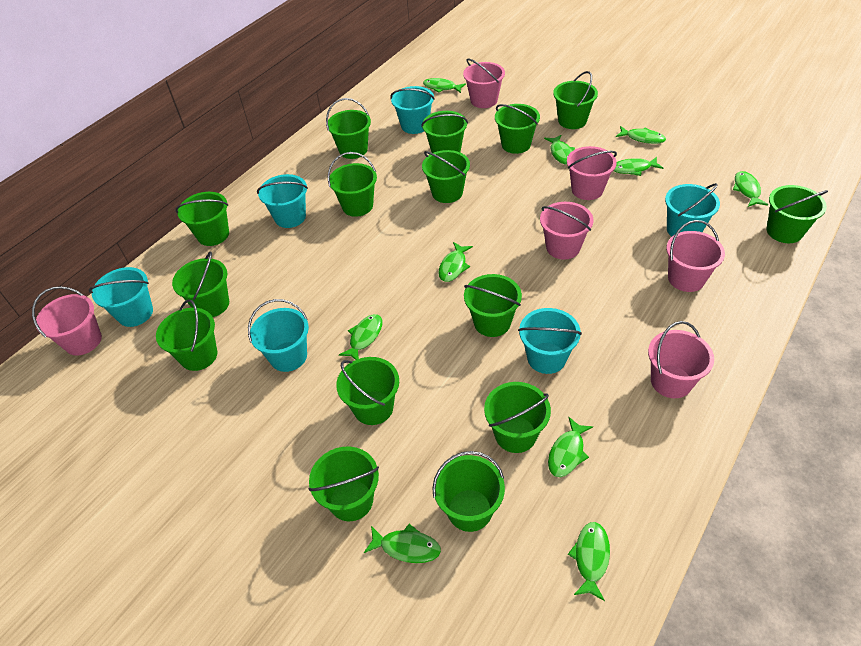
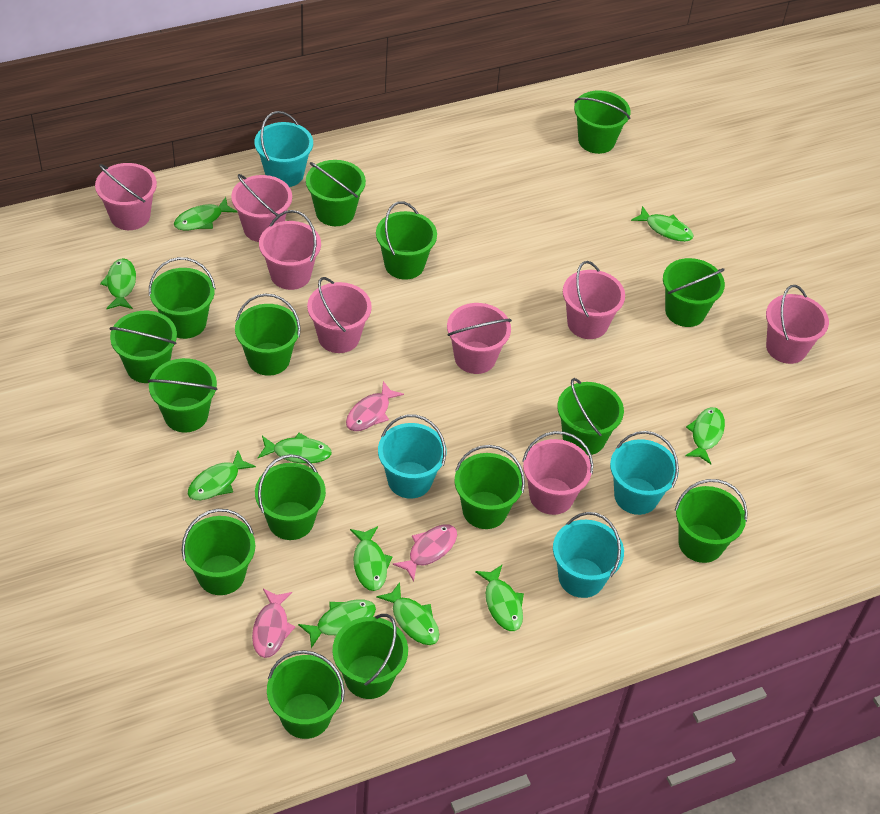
pink bucket: [32,286,102,355] [463,58,505,108] [540,202,593,260] [567,146,617,200] [648,321,714,398] [666,220,725,292] = 6 -> [95,163,157,230] [231,174,292,242] [259,210,321,290] [307,277,372,353] [447,303,512,374] [522,431,593,515] [563,261,625,339] [766,285,829,364] = 8
pink fish: none = 0 -> [252,589,295,658] [346,381,404,431] [393,525,457,582] = 3
turquoise bucket: [89,267,153,327] [248,299,309,372] [257,174,308,228] [390,86,435,134] [518,308,582,374] [665,183,720,237] = 6 -> [254,111,313,187] [378,415,446,499] [553,512,624,598] [610,431,679,515] = 4

